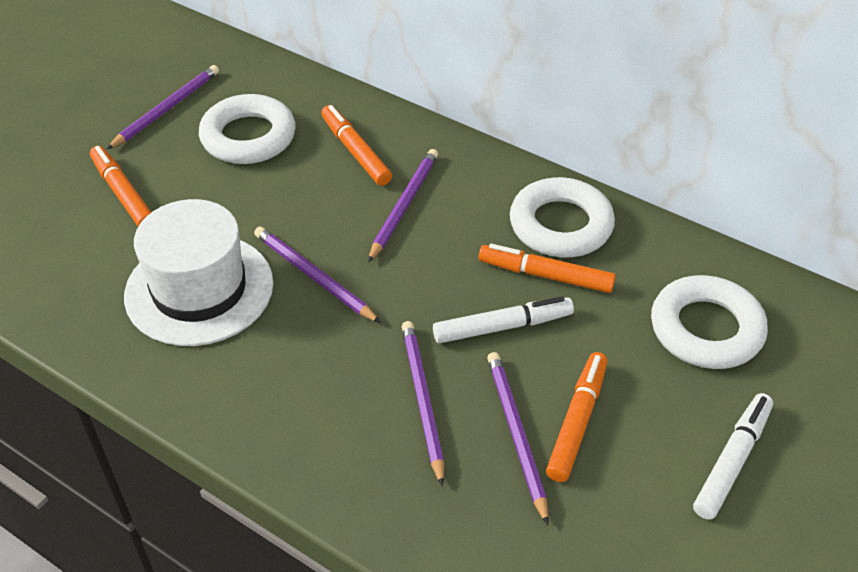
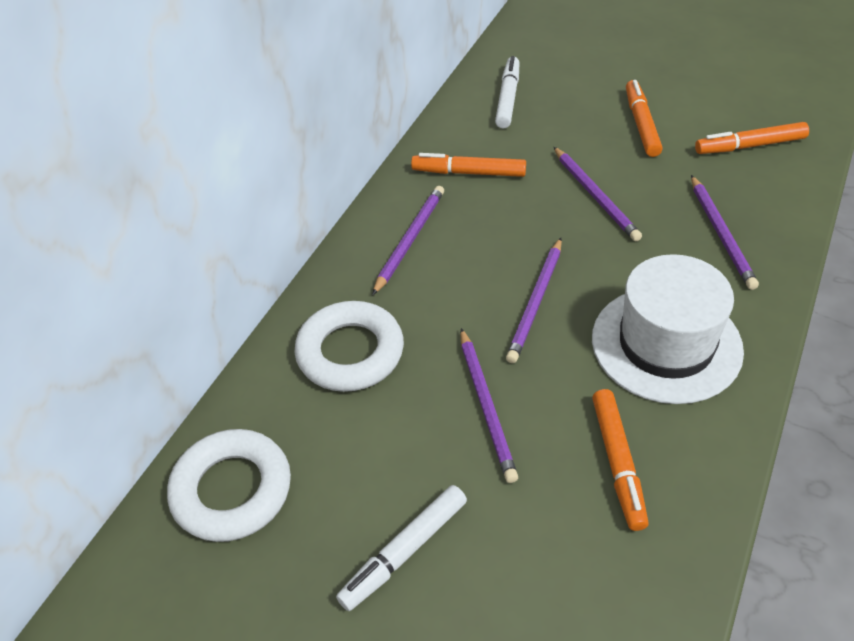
white ring: [199,94,296,164] [510,177,615,257] [651,275,768,369] = 3 -> [167,429,291,542] [294,301,404,392] = 2

